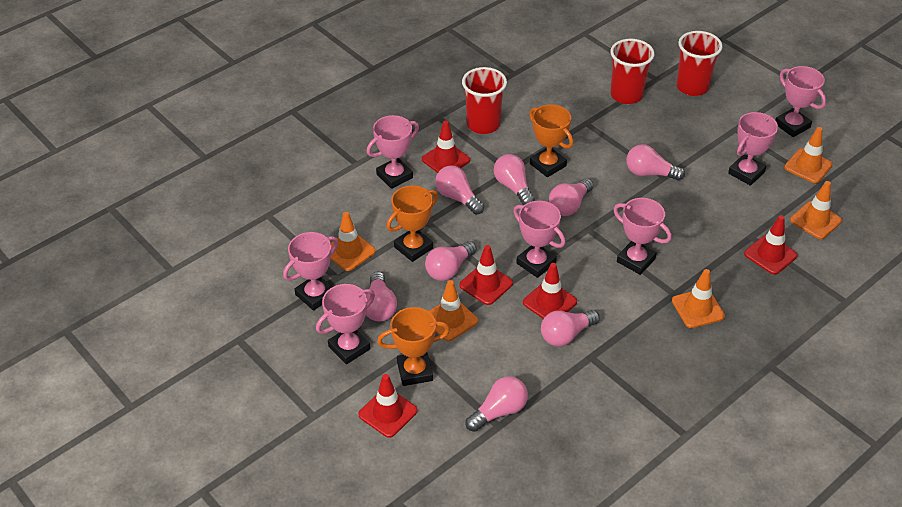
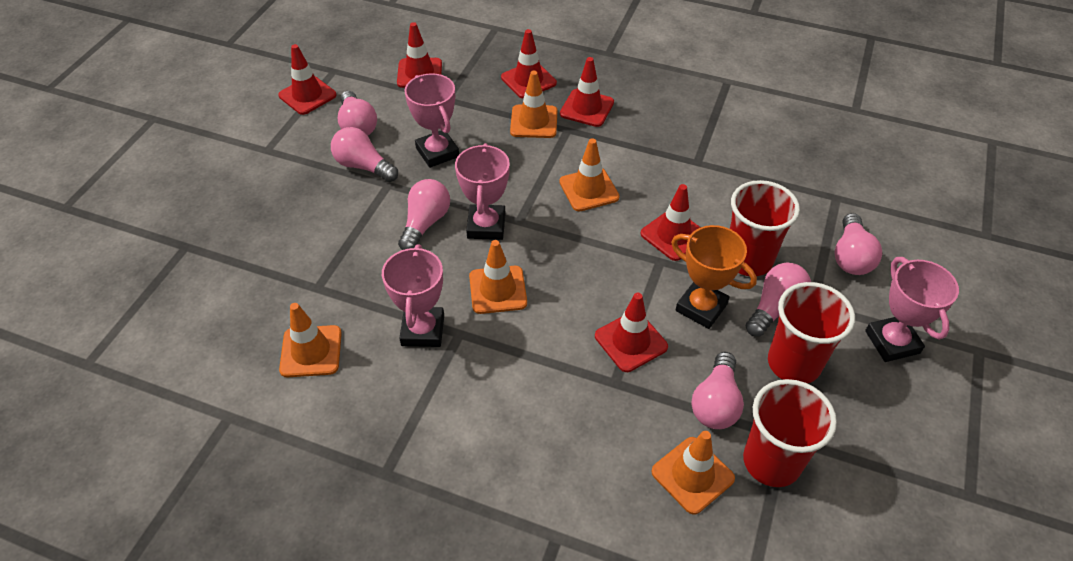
orange trophy: [377,307,450,386] [386,185,438,262] [529,104,573,177] = 3 -> [671,225,757,329] = 1
pink light bulb: [366,272,397,321] [425,241,477,281] [435,165,484,215] [465,376,528,432] [494,154,535,205] [541,310,600,347] [549,178,594,216] [626,144,685,181] = 8 -> [331,127,398,182] [337,91,377,136] [398,179,450,250] [691,352,744,429] [745,263,811,337] [834,213,882,275] = 6
pink trophy: [283,232,338,311] [316,284,375,364] [367,115,419,189] [513,201,565,278] [613,198,672,275] [728,112,778,186] [775,66,826,137] = 7 -> [382,245,444,347] [404,73,459,168] [455,143,510,240] [865,257,959,362] = 4
red traffic cone: [358,374,417,438] [422,120,470,173] [459,245,513,305] [523,263,577,319] [744,215,798,275] = 5 -> [278,44,337,115] [397,22,442,88] [501,29,557,99] [560,57,614,127] [595,293,668,372] [641,184,701,261] = 6

